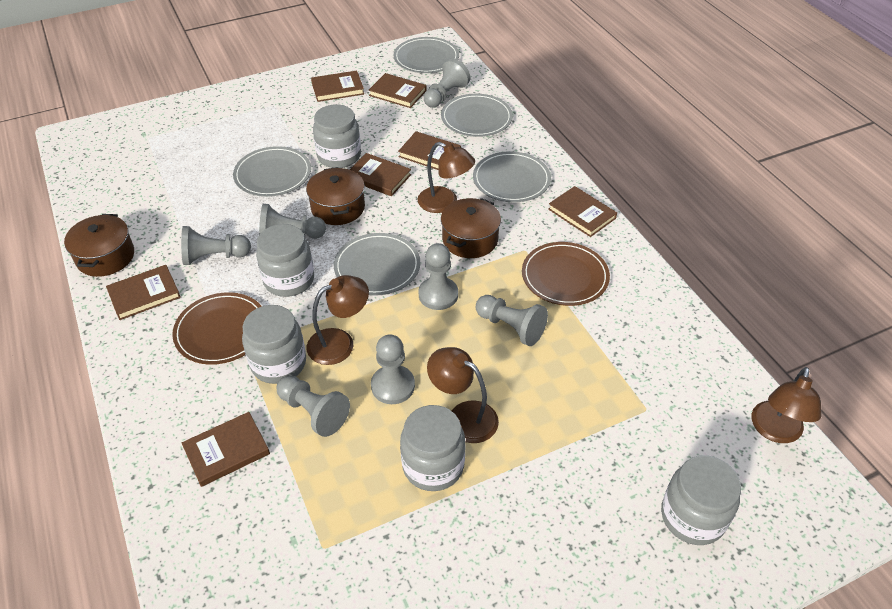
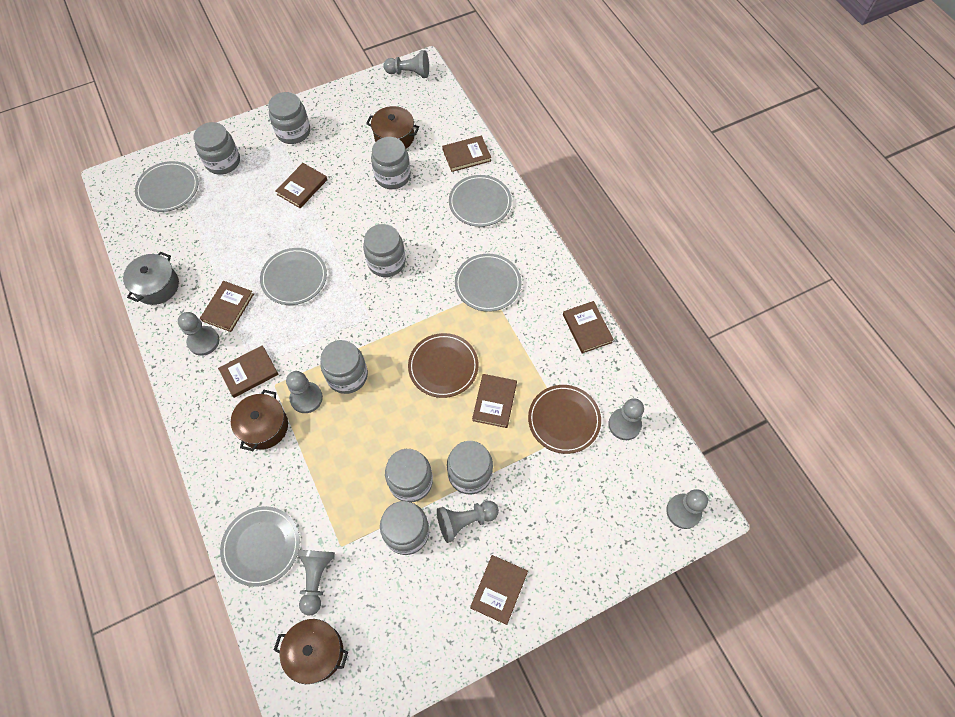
brown lamp: [307,275,369,365] [417,142,475,213] [427,347,499,443] [751,367,822,443] = 4 -> none = 0
grey jar: [242,305,306,384] [256,224,314,297] [313,104,361,168] [400,405,466,491] [661,455,741,545] = 5 -> [194,122,240,175] [268,92,310,144] [320,340,368,394] [363,224,406,277] [371,137,411,189] [380,501,430,555] [385,449,433,502] [447,441,493,495] = 8
grey pot: none = 0 -> [123,252,179,305] = 1

